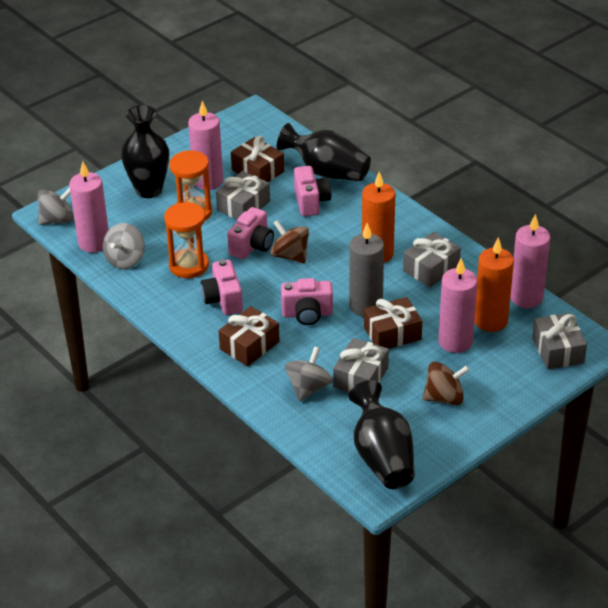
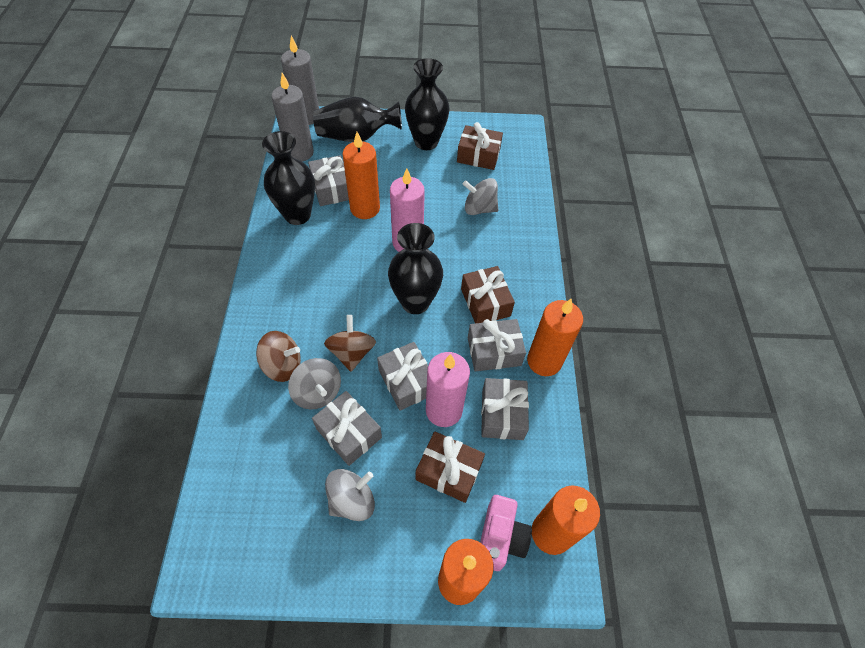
black vase: [121,105,169,198] [277,123,371,181] [348,380,415,489] = 3 -> [262,131,315,225] [313,96,402,142] [388,223,443,314] [405,58,450,150] = 4
grey candle: [349,223,384,316] = 1 -> [271,73,314,162] [281,36,319,125] = 2
grey gift: [216,171,270,219] [333,338,389,392] [403,232,461,287] [532,313,587,369] = 4 -> [308,155,349,206] [312,391,382,466] [377,342,428,411] [468,319,526,371] [481,378,529,440] = 5
orange candle: [362,172,396,263] [475,237,514,332] = 2 -> [342,132,380,219] [438,539,493,605] [527,299,583,376] [532,486,600,555] = 4
orange hourglass: [164,202,209,278] [169,151,212,221] = 2 -> none = 0
pink camera: [201,259,243,315] [227,207,274,259] [281,278,333,325] [294,166,331,216] = 4 -> [480,495,532,571] = 1
pink candle: [69,161,109,253] [188,101,223,190] [438,258,478,353] [510,214,551,308] = 4 -> [390,168,425,252] [426,352,470,427] = 2

